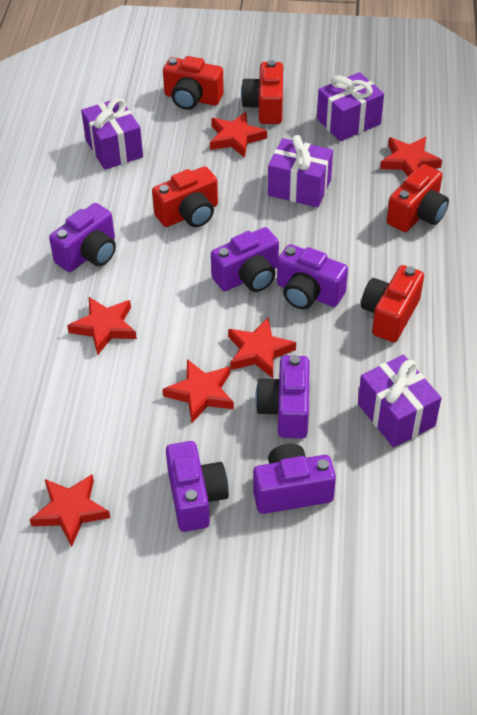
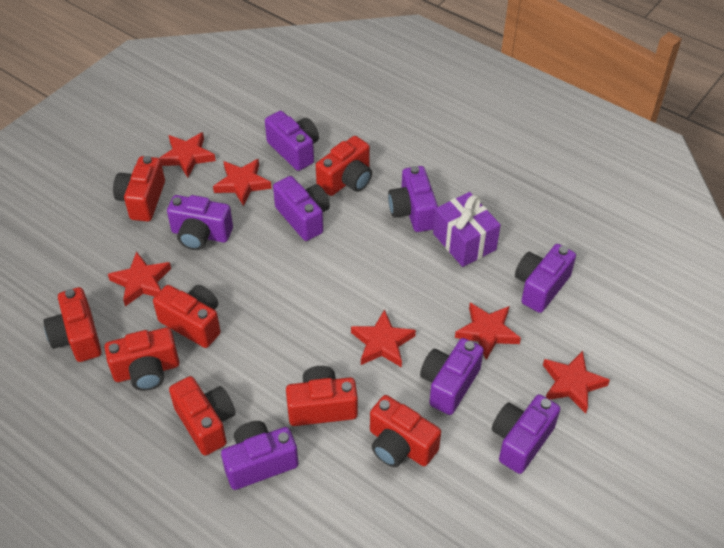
purple camera: [49,203,116,272] [166,441,229,532] [211,227,279,292] [253,443,336,514] [255,355,310,438] [277,244,348,309] = 6 -> [167,195,233,250] [221,421,299,490] [265,111,319,171] [273,176,330,241] [388,166,438,232] [420,338,484,415] [492,394,560,474] [515,244,576,313] = 8
purple gift: [81,98,143,170] [268,135,333,207] [317,72,384,141] [358,355,441,447] = 4 -> [433,192,501,267] = 1
red camera: [152,166,218,227] [163,56,224,110] [241,60,283,124] [361,265,424,342] [387,164,449,232] = 5 -> [43,287,102,362] [104,327,179,391] [113,156,165,222] [153,285,221,348] [169,376,236,456] [286,366,358,426] [316,136,372,196] [370,395,441,467] = 8

